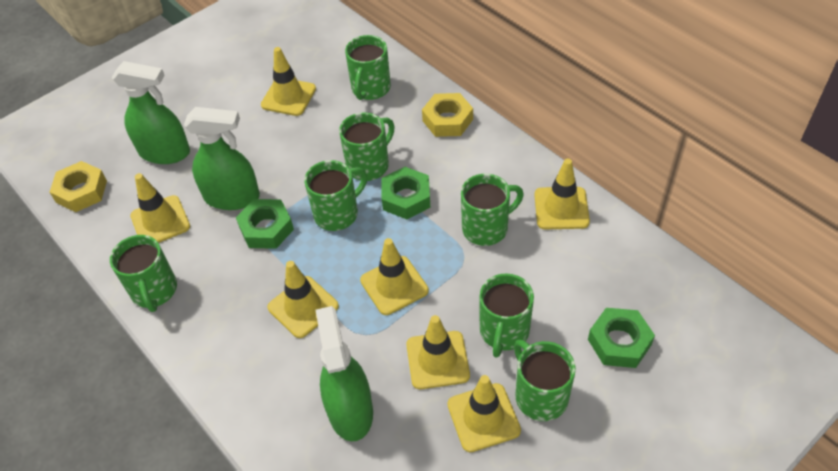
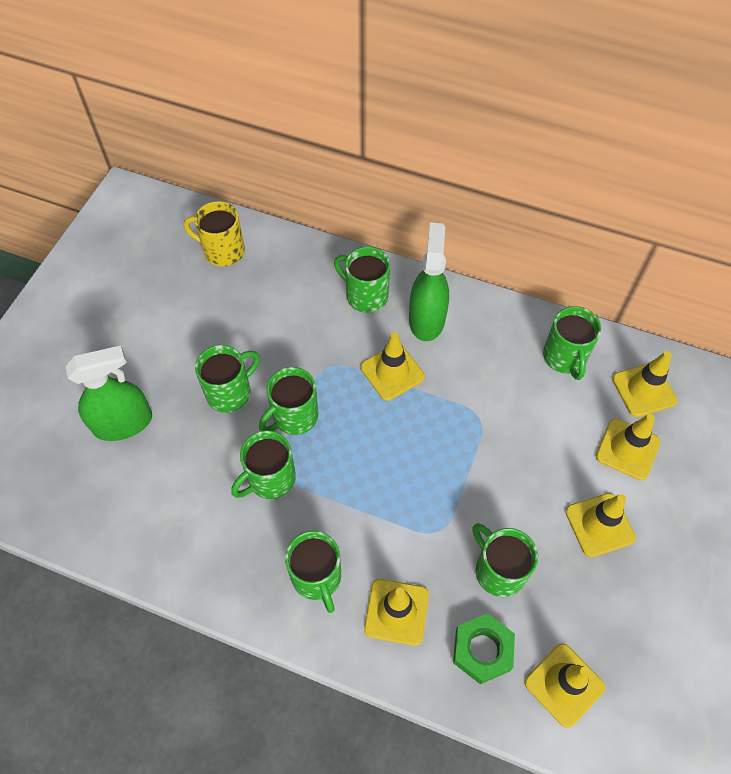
green nut: [236,199,294,249] [381,167,430,219] [588,308,655,368] = 3 -> [453,613,515,684] = 1
green spray bottle: [112,61,190,164] [184,107,260,210] [315,306,373,441] = 3 -> [65,345,152,441] [409,222,449,341] = 2
yellow mug: none = 0 -> [184,201,245,267] = 1
yellow nut: [50,161,107,212] [422,93,473,137] = 2 -> none = 0
yellow traffic cone: [130,173,190,243] [261,47,316,116] [268,261,339,338] [360,238,429,315] [406,315,470,389] [447,375,521,452] [534,159,590,229] = 7 -> [361,332,425,401] [364,579,429,646] [525,643,605,728] [565,493,636,557] [596,414,660,480] [612,351,678,417] = 6

